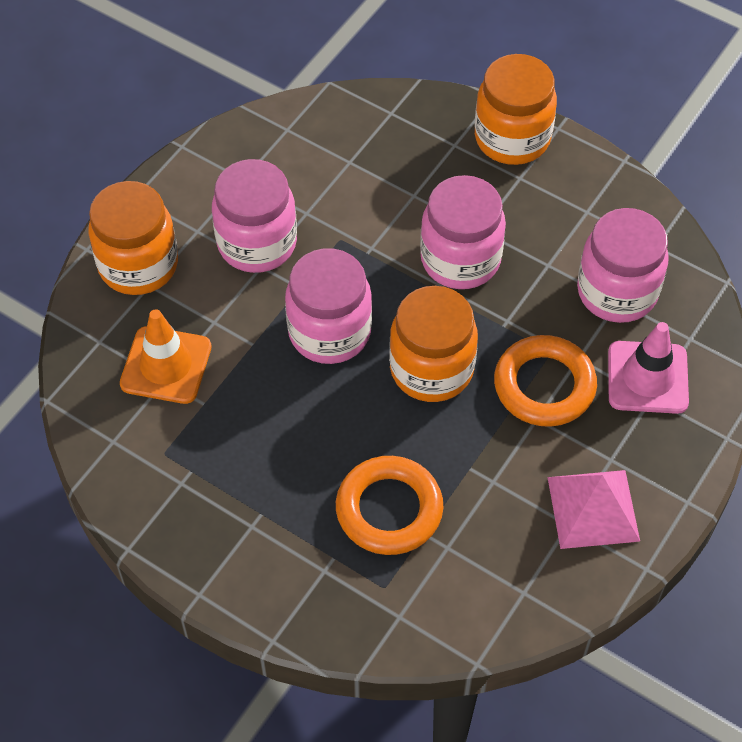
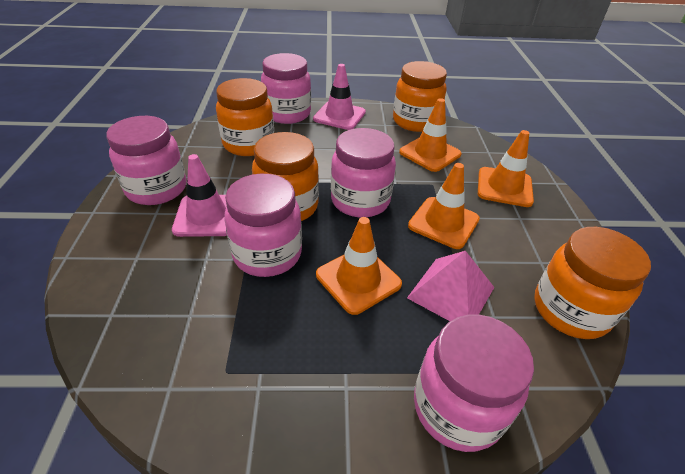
orange jar: [88,181,178,295] [389,286,478,402] [475,54,557,165] = 3 -> [216,78,274,156] [252,132,319,221] [393,61,447,132] [534,227,651,339] = 4
orange ring: [336,456,443,555] [494,335,597,427] = 2 -> none = 0
orange traffic cone: [120,309,212,404] = 1 -> [316,217,402,315] [399,98,462,172] [408,163,480,249] [478,130,534,207] = 4
pink jar: [212,159,297,273] [285,248,372,364] [420,175,506,289] [577,208,669,323] = 4 -> [106,116,186,205] [225,174,302,277] [261,53,311,124] [331,128,396,218] [414,315,534,452] = 5
pink traffic cone: [608,322,689,414] = 1 -> [172,154,227,237] [313,64,366,130] = 2

